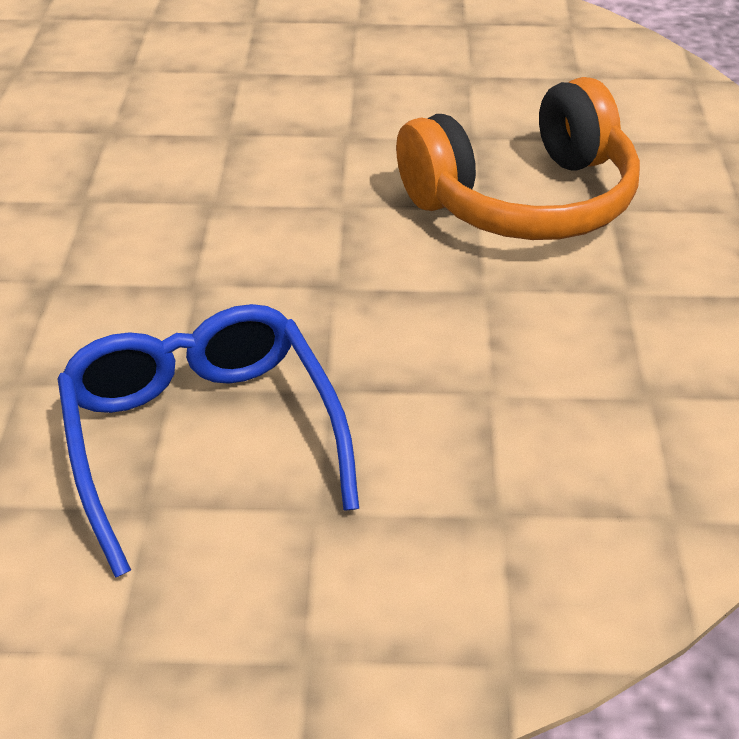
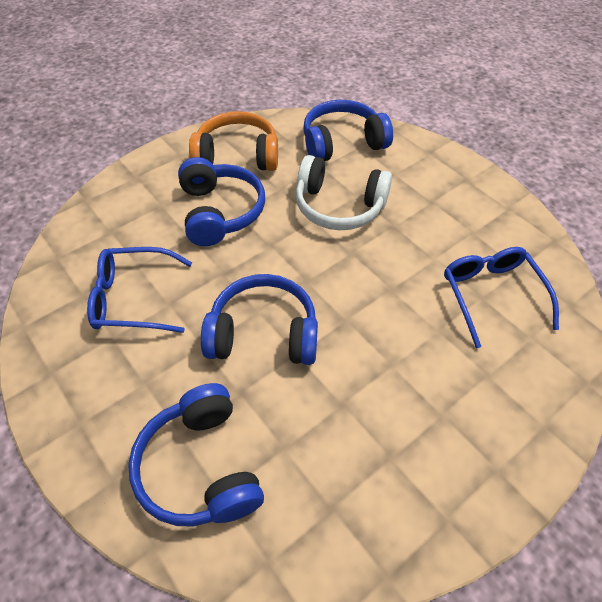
blue glasses: [58,304,359,578] = 1 -> [87,247,192,333] [444,247,559,348] = 2
blue headphones: none = 0 -> [128,383,264,527] [178,157,265,246] [201,274,318,365] [303,100,393,161] = 4
white headphones: none = 0 -> [296,155,392,230] = 1

